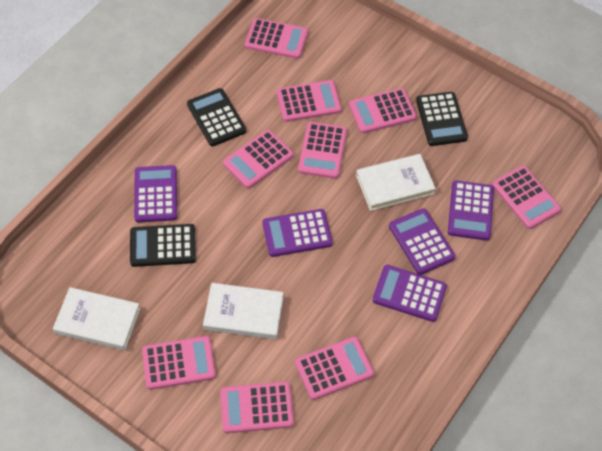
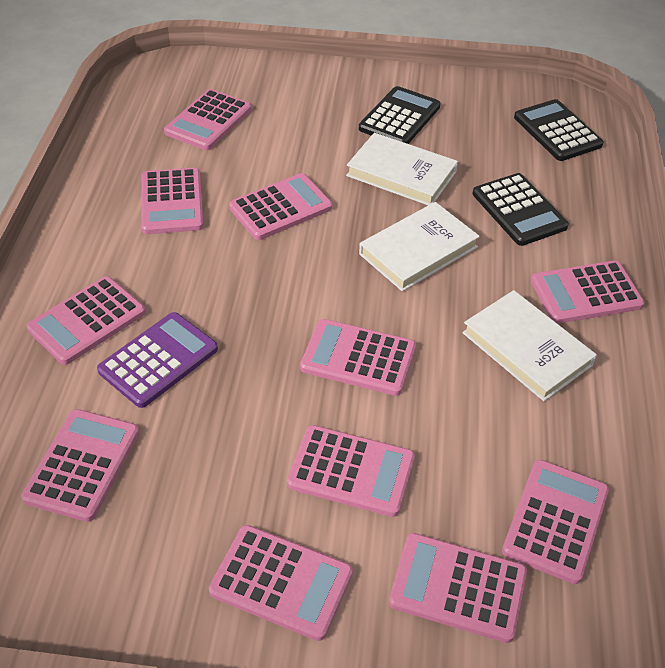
pink calculator: [142,336,216,390] [220,382,294,433] [223,130,294,188] [245,18,308,59] [277,80,342,122] [295,337,374,400] [298,122,347,179] [349,88,417,134] [492,166,561,229] = 9 -> [21,409,139,522] [26,276,146,365] [141,168,204,234] [164,89,252,150] [209,525,353,641] [229,173,332,240] [287,425,415,517] [300,319,416,396] [389,533,527,643] [502,460,609,584] [531,260,644,324] = 11
purple calculator: [134,165,177,222] [262,209,333,257] [372,265,447,322] [389,208,456,275] [448,180,494,241] = 5 -> [97,312,218,408] = 1

